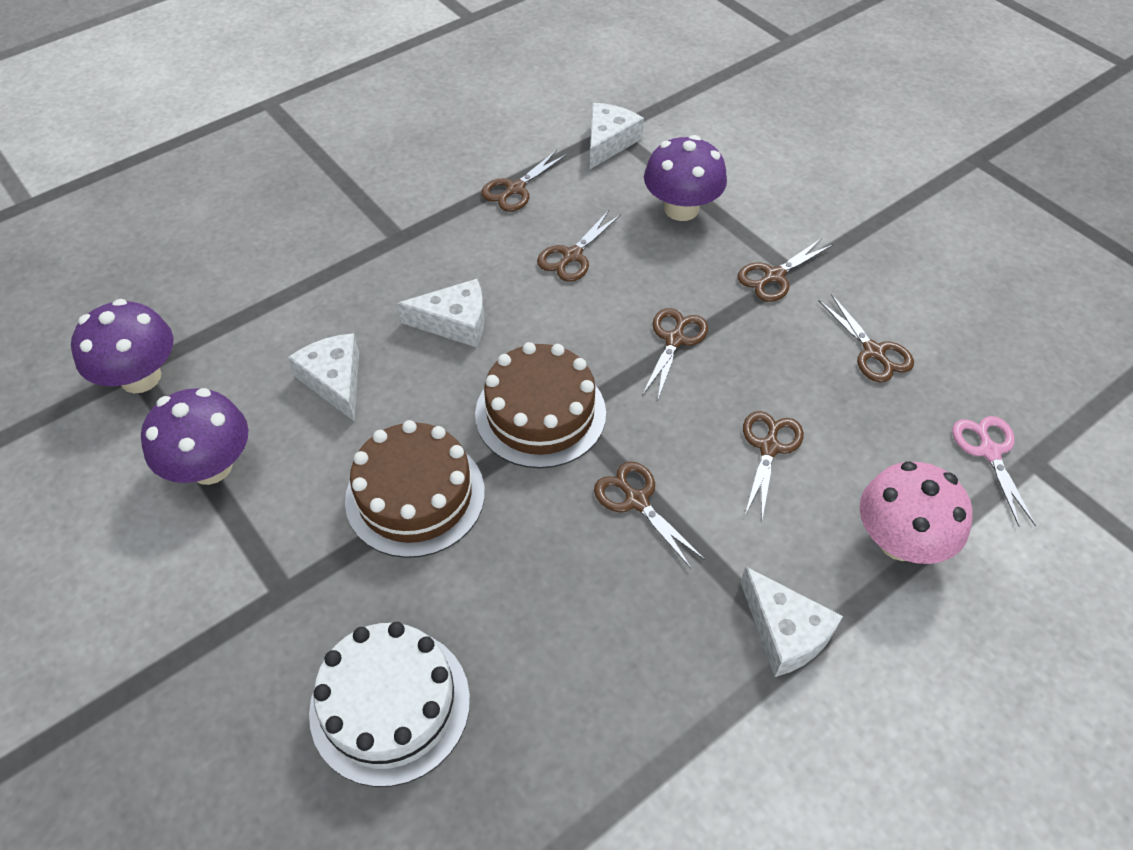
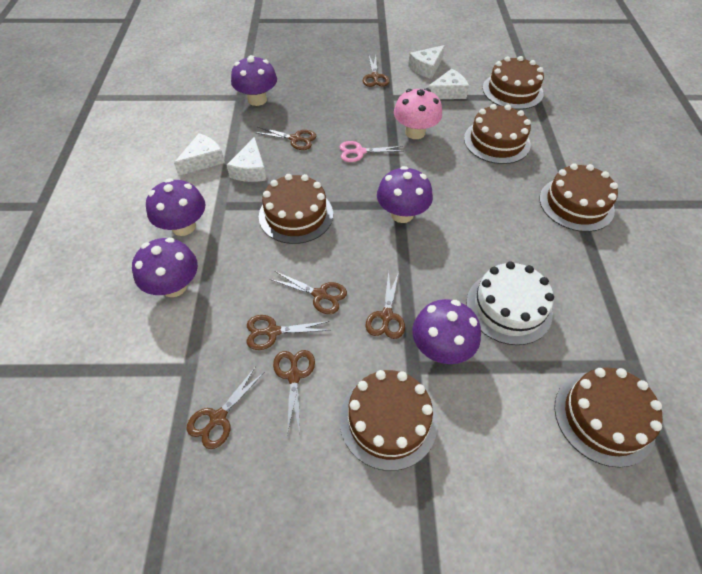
brown cake: [345,420,485,558] [475,342,606,468] = 2 -> [259,174,333,244] [340,370,438,471] [464,104,531,164] [483,56,544,110] [539,163,618,232] [554,368,663,468] = 6
purple mushroom: [71,299,173,393] [141,388,249,485] [644,135,727,221] = 3 -> [132,238,198,297] [146,179,206,236] [231,55,277,106] [377,166,433,223] [412,299,481,364] = 5

